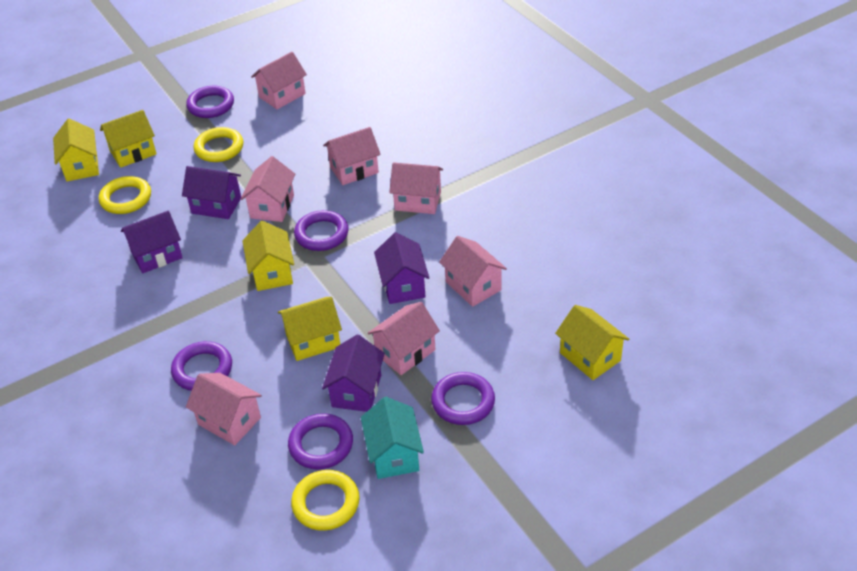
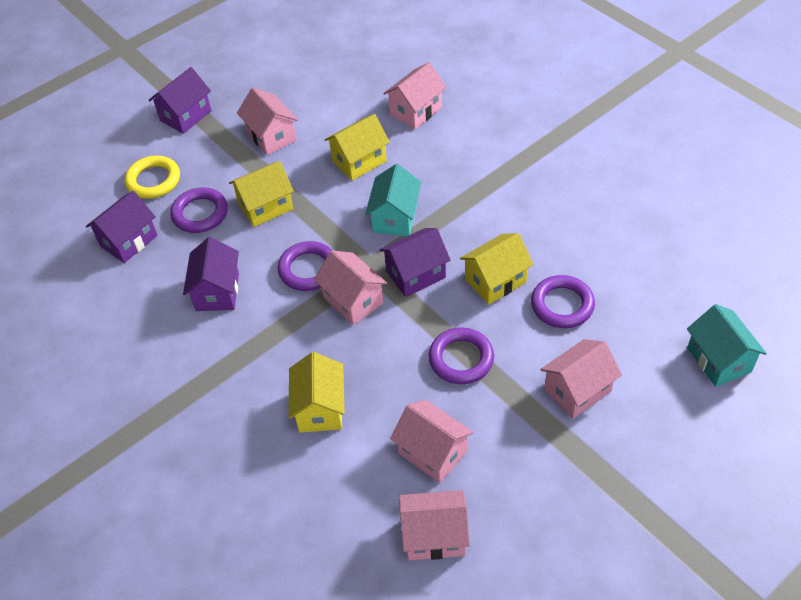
pink house: [186,373,262,445] [241,156,295,222] [251,52,307,109] [323,127,381,185] [368,302,440,375] [389,162,443,214] [439,236,507,307] = 7 -> [237,88,298,155] [314,250,387,325] [383,62,447,129] [390,400,474,483] [399,490,470,560] [540,339,622,419] = 6
purple ring: [171,341,232,391] [186,86,234,118] [288,413,353,470] [294,210,349,251] [431,372,495,425] = 5 -> [170,187,228,233] [278,241,332,291] [429,327,494,384] [531,275,595,328] = 4
turquoise house: [361,397,424,479] = 1 -> [365,164,421,236] [687,304,767,387] = 2
yellow house: [53,119,99,182] [100,110,157,168] [242,220,294,291] [278,297,342,361] [555,305,629,380] = 5 -> [229,161,294,227] [288,352,345,433] [324,114,390,181] [460,233,534,305] = 4
yellow ring: [99,176,151,214] [194,127,243,162] [291,470,360,531] = 3 -> [124,156,180,199] = 1

